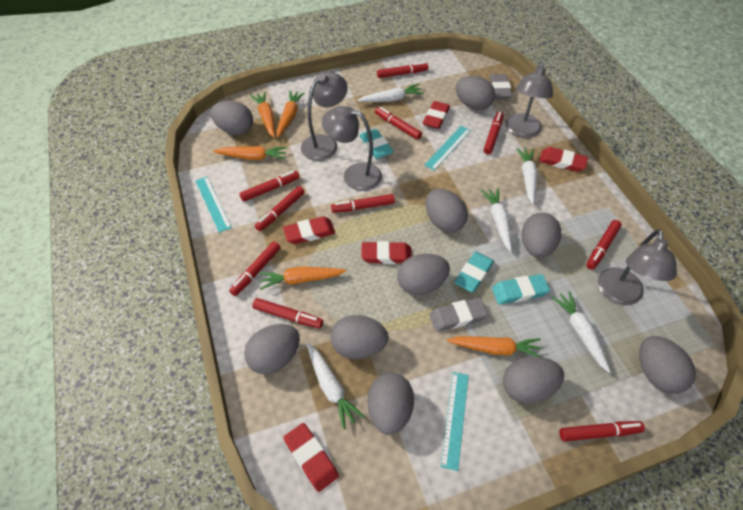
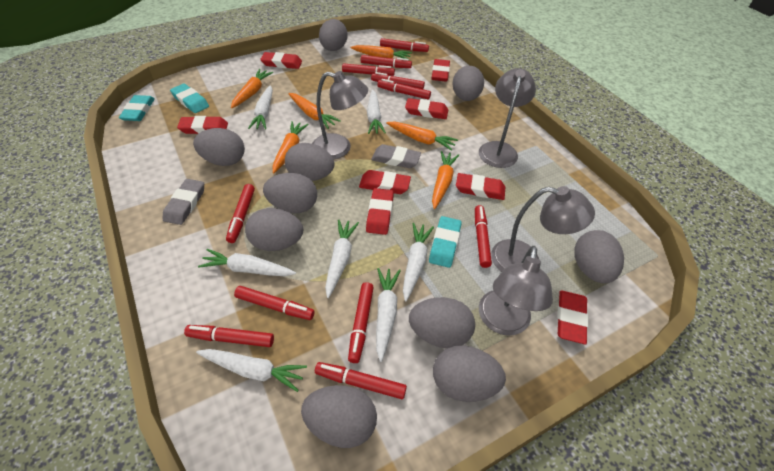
orange carrot: [213,146,287,160] [250,92,275,138] [259,267,346,290] [276,90,305,137] [447,336,542,357] = 5 -> [231,69,273,108] [273,121,309,173] [288,93,341,129] [350,45,412,61] [386,122,458,151] [432,151,459,209] = 6
red eraser: [283,217,335,244] [283,423,339,492] [361,241,412,264] [423,101,450,129] [539,147,588,172] = 5 -> [177,116,228,134] [260,52,302,69] [359,170,411,194] [366,188,394,235] [405,98,448,119] [432,59,450,82] [456,173,505,200] [557,290,588,344] = 8
red marker: [229,241,280,296] [239,171,299,202] [252,298,323,328] [255,186,305,231] [331,194,395,213] [375,107,422,140] [377,62,429,78] [484,112,503,154] [559,421,645,441] [586,220,622,270] = 10 -> [184,325,274,347] [226,184,255,243] [234,286,315,320] [315,362,407,399] [342,63,395,76] [348,282,374,363] [361,55,412,68] [371,72,425,89] [377,79,431,99] [380,38,429,52] [475,205,492,268] = 11
turquoise ruler: [195,177,232,233] [424,126,471,171] [441,372,469,471] = 3 -> none = 0
white carrot: [307,343,365,430] [357,84,424,102] [481,188,512,252] [516,148,537,204] [552,291,611,373] = 5 -> [196,349,307,392] [198,249,296,276] [248,85,273,129] [325,220,359,298] [367,89,386,134] [376,268,401,362] [403,223,434,301] = 7

